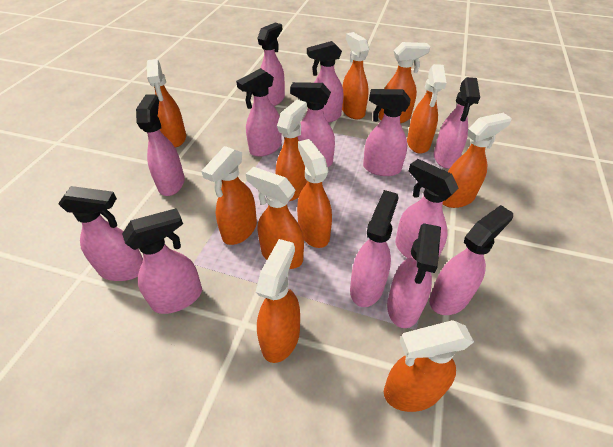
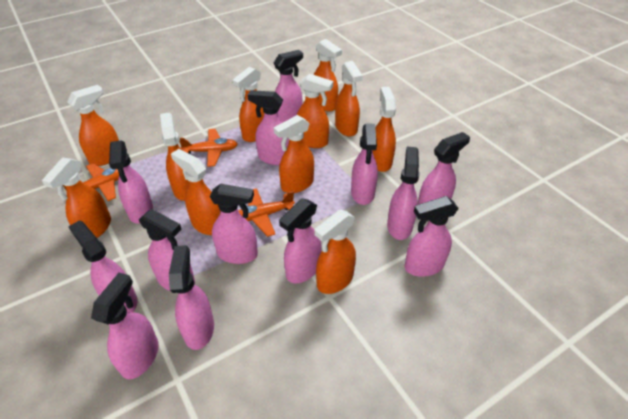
orange plane: none = 0 -> [63,163,119,201] [180,129,238,167] [238,188,295,237] = 3

